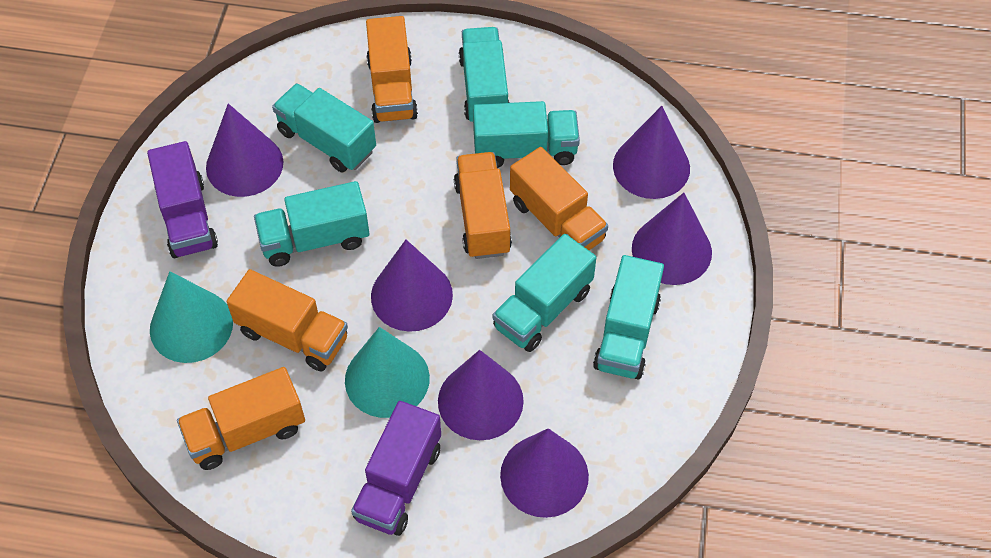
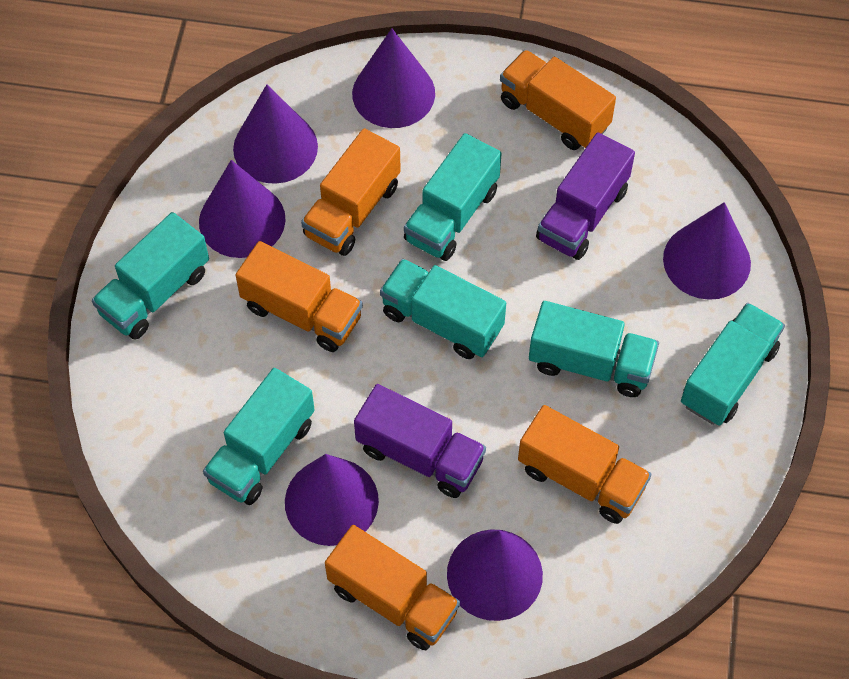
turquoise cone: [150,271,233,363] [345,327,430,418] = 2 -> none = 0

